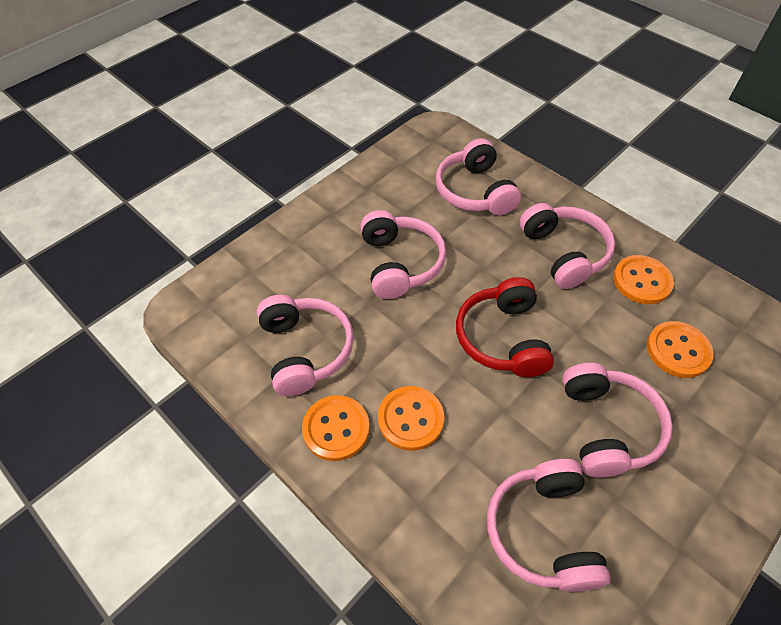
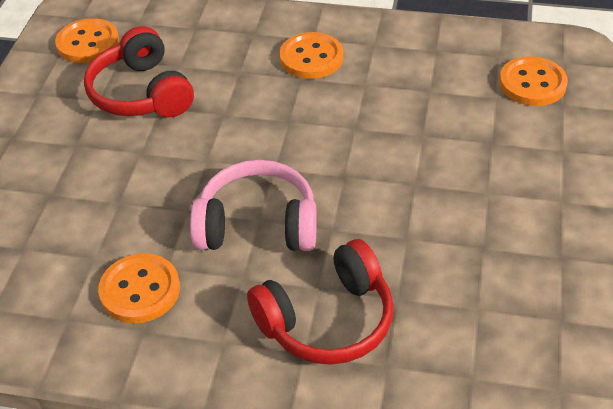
pink headphones: [257,295,354,396] [360,210,446,299] [435,138,521,215] [487,459,611,592] [520,203,615,289] [562,363,673,477] = 6 -> [190,160,317,251] = 1
red headphones: [456,277,554,377] = 1 -> [84,26,194,117] [247,239,394,365] = 2

